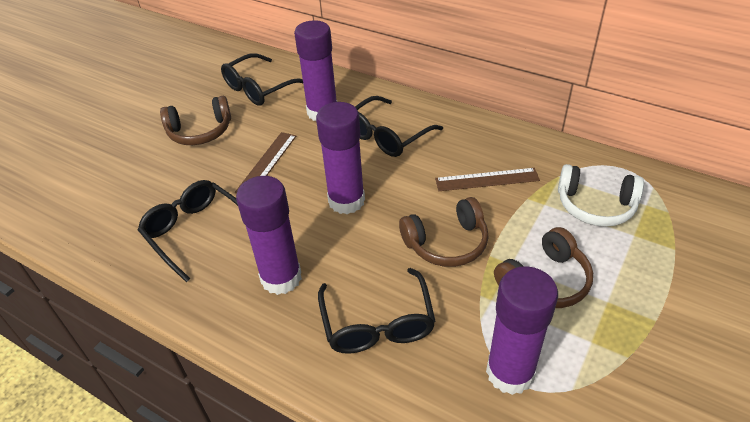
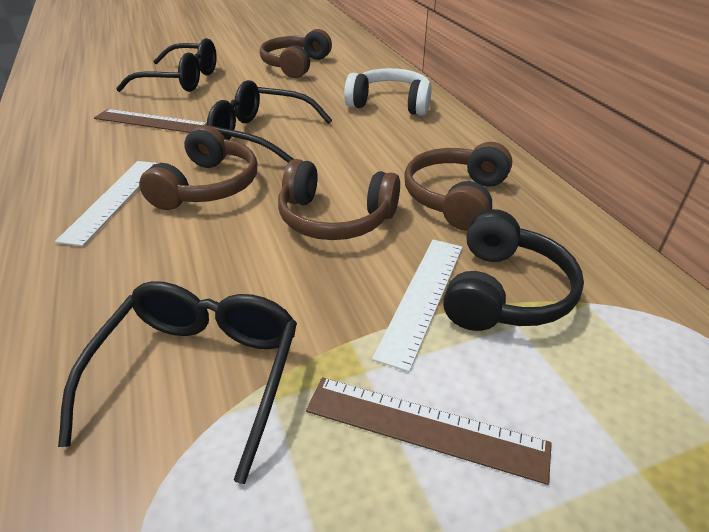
black glasses: [138,180,238,282] [221,53,303,106] [318,268,435,354] [355,96,443,157] = 4 -> [58,281,297,484] [116,38,217,92] [207,80,332,162] = 3
black headphones: none = 0 -> [443,209,584,331] = 1
brown headphones: [160,96,231,145] [399,197,489,267] [494,227,593,308] = 3 -> [139,125,257,210] [260,29,332,78] [278,159,400,240] [404,142,512,231] = 4
purple glue stick: [236,176,302,295] [294,20,337,121] [316,102,365,214] [486,266,558,395] = 4 -> none = 0
white ruler: none = 0 -> [55,161,158,246] [372,239,463,372] = 2

